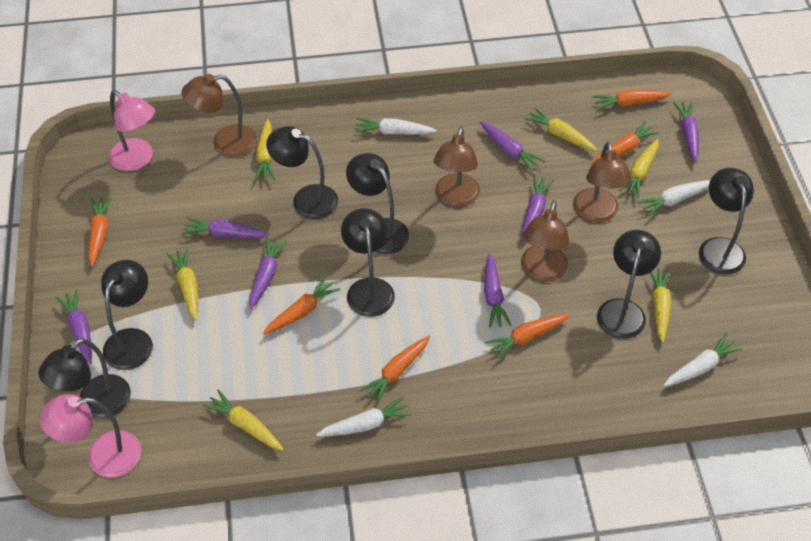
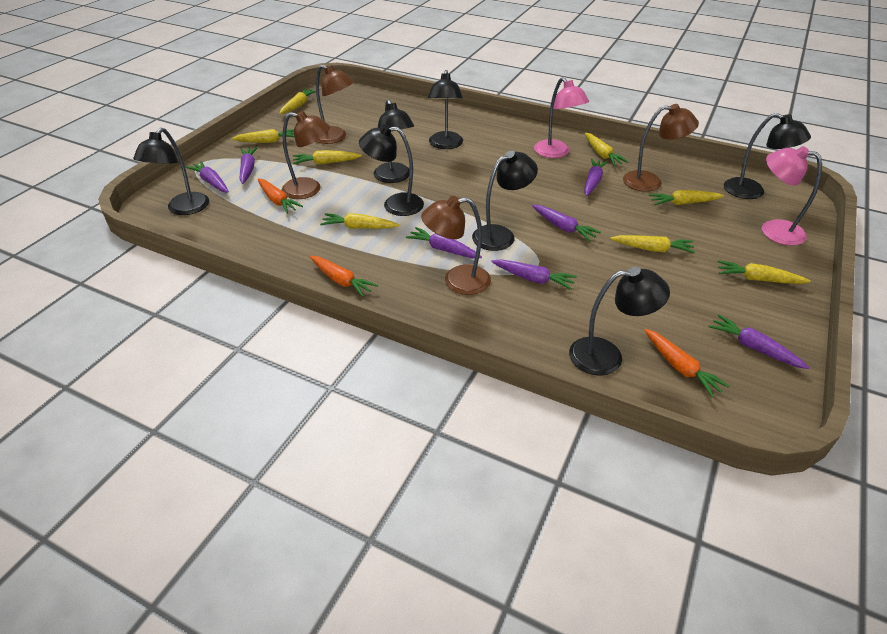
orange carrot: [89,197,112,266] [263,276,341,335] [359,336,430,404] [485,314,570,359] [592,90,672,110] [592,121,659,164] = 6 -> [258,178,303,214] [310,256,378,297] [644,329,730,398] = 3
white carrot: [316,396,412,436] [355,118,436,134] [637,180,710,217] [664,333,743,387] = 4 -> none = 0
yellow carrot: [167,248,198,320] [202,389,284,451] [254,119,275,181] [524,108,598,151] [619,139,659,198] [650,268,671,343] = 6 -> [231,129,294,143] [279,88,316,114] [293,150,362,165] [320,213,399,229] [585,133,628,166] [610,235,695,254] [649,190,724,205] [718,260,811,284] = 8

